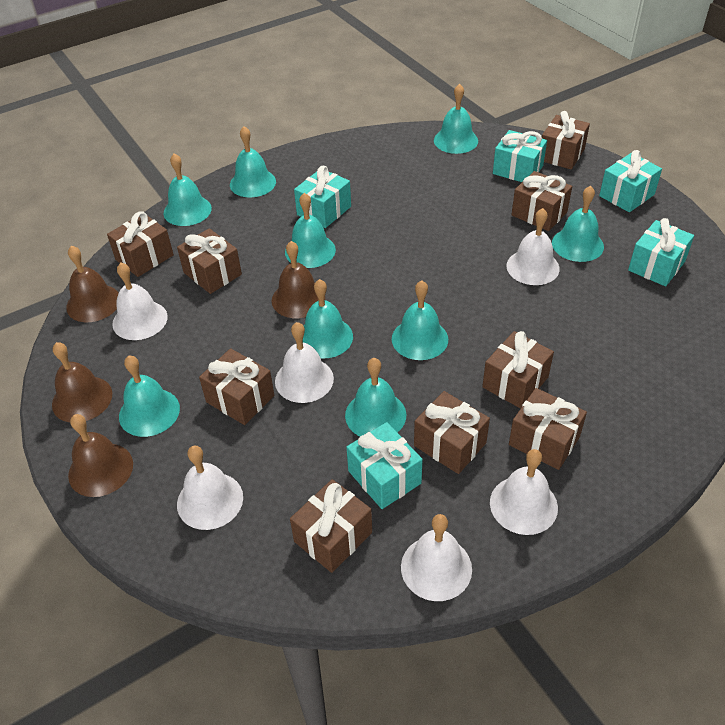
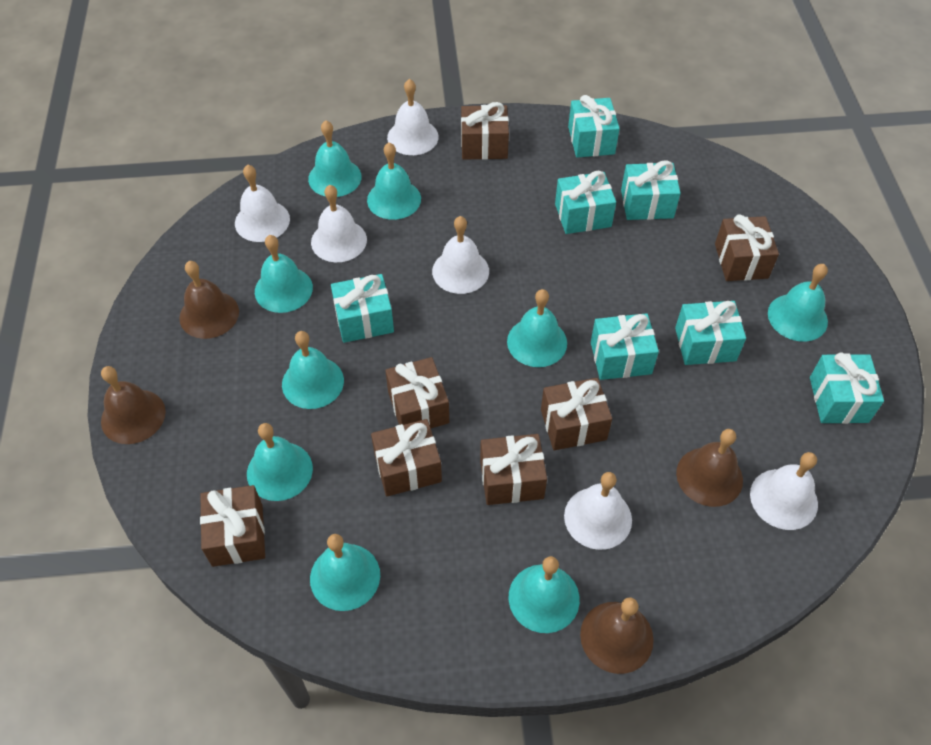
brown gift: [107,211,174,277] [177,228,242,294] [199,348,274,425] [290,479,372,573] [414,391,490,474] [482,331,554,409] [509,388,587,470] [511,171,572,231] [542,111,590,170] = 9 -> [200,485,265,567] [371,419,442,496] [385,357,449,428] [461,102,509,160] [480,434,547,505] [541,378,612,450] [715,214,779,281] = 7
turquoise gift: [294,166,351,228] [346,422,423,509] [493,130,547,182] [599,150,662,212] [628,218,694,286] = 5 -> [331,274,394,343] [555,171,616,234] [568,95,620,158] [591,313,659,380] [621,160,681,220] [675,301,746,365] [810,353,884,424] = 7

